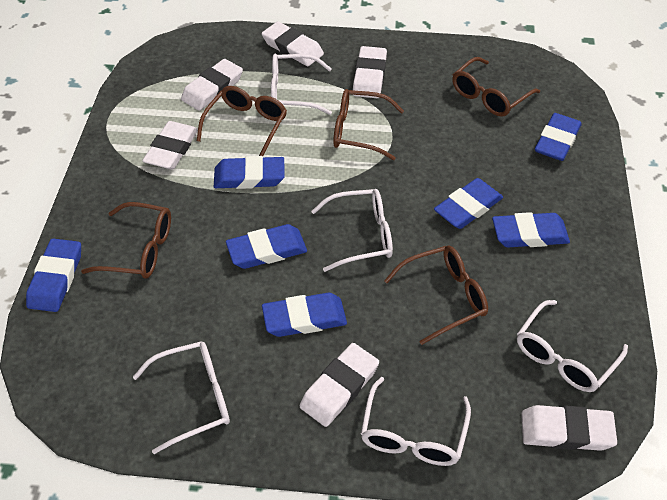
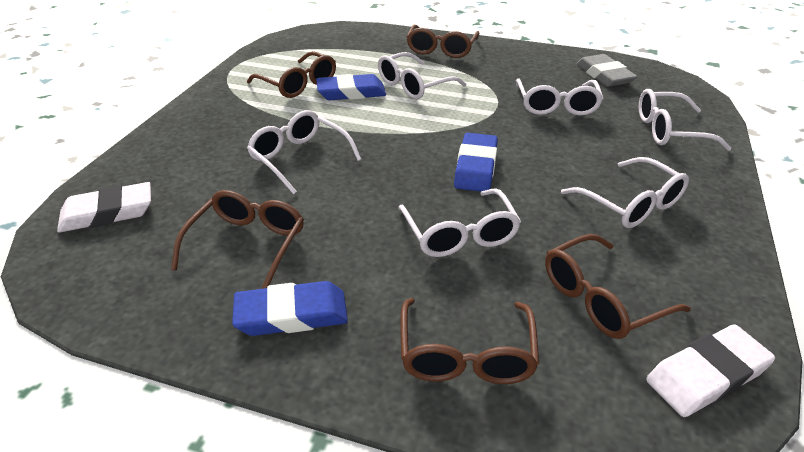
blue eraser: [26,239,81,312] [214,156,285,189] [226,224,307,269] [262,293,347,337] [434,178,503,229] [492,212,570,247] [535,113,581,161] = 7 -> [232,281,348,336] [316,74,386,100] [454,133,498,191] = 3
grey eraser: none = 0 -> [577,54,637,87] = 1
white eraser: [142,121,198,169] [181,59,243,111] [262,22,324,66] [300,343,379,427] [353,46,387,98] [521,405,617,451] = 6 -> [57,182,151,233] [646,325,775,417] = 2
white glasses: [133,341,230,454] [271,54,332,115] [311,189,393,272] [361,377,471,466] [517,300,628,392] = 5 -> [247,110,362,194] [378,52,466,99] [398,188,521,257] [516,78,603,116] [561,157,689,228] [639,89,732,151] = 6

